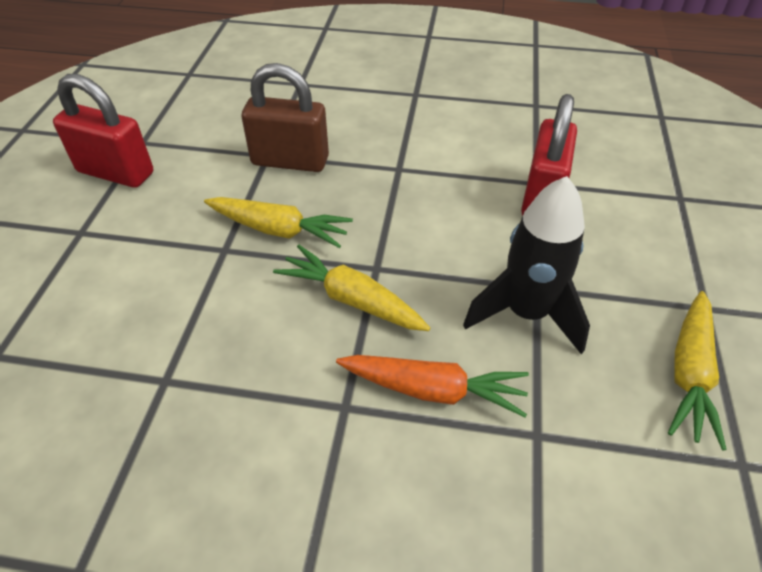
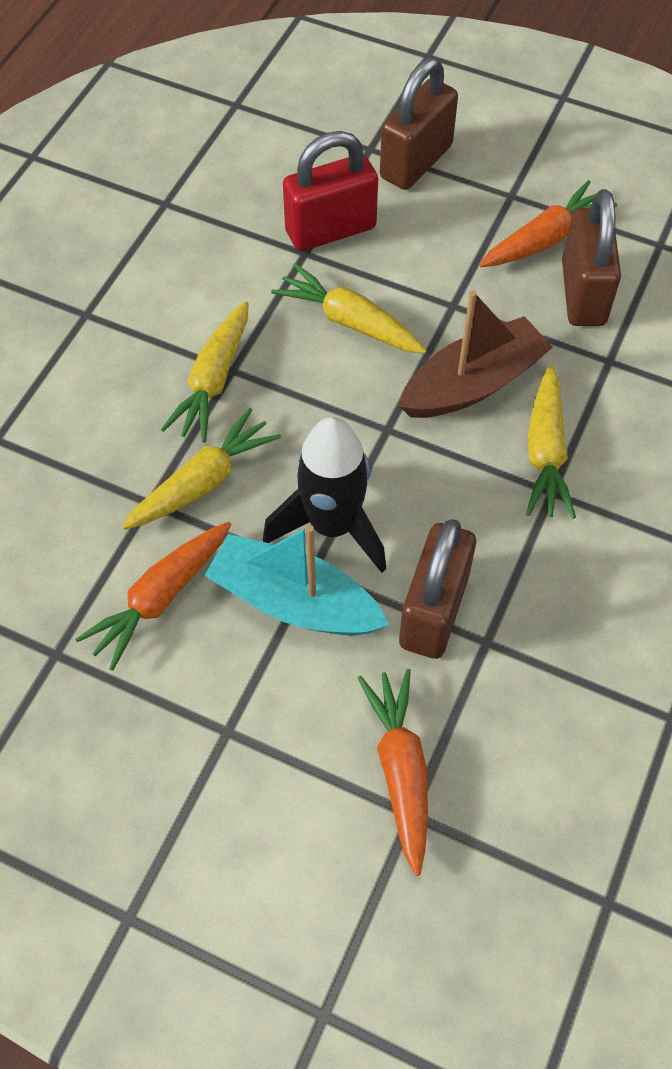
brown boat: none = 0 -> [398,291,553,418] = 1
brown padlock: [241,63,329,172] = 1 -> [380,58,458,190] [399,519,476,659] [562,189,621,326] = 3
orange carrot: [336,355,529,417] = 1 -> [75,522,231,671] [358,669,428,876] [479,180,617,267] = 3
red padlock: [53,74,153,188] [521,94,577,216] = 2 -> [283,131,378,251] = 1
turquoise boat: none = 0 -> [204,525,389,635] = 1
yellow carrot: [204,197,353,248] [273,245,430,331] [668,291,727,450] = 3 -> [122,408,281,530] [161,301,248,443] [271,263,427,353] [526,364,576,519] = 4

